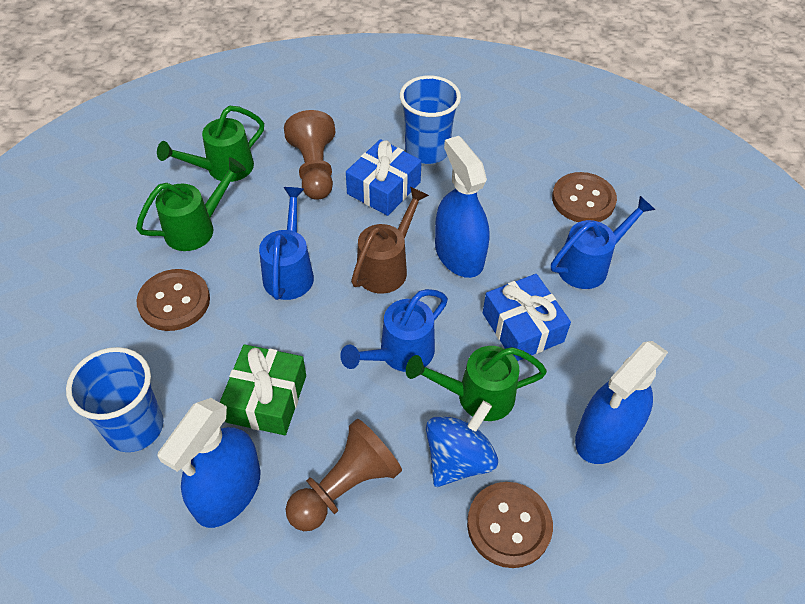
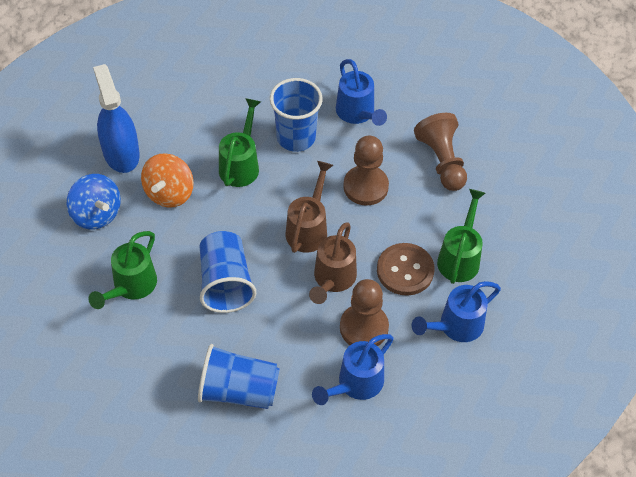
blue cup: [66,347,163,452] [400,76,461,164] = 2 -> [198,344,280,409] [200,231,256,313] [270,78,323,152] = 3
blue gift: [346,139,422,216] [483,274,571,361] = 2 -> none = 0
blue spray bottle: [157,398,261,528] [435,136,490,278] [575,341,668,464] = 3 -> [93,64,140,173] = 1
brown button: [136,269,210,331] [467,482,553,568] [552,172,617,222] = 3 -> [377,243,435,296] = 1
brown pawn: [284,110,335,200] [286,419,402,531] = 2 -> [340,279,389,346] [343,135,389,206] [414,113,467,191] = 3
brown watering can: [351,186,429,294] = 1 -> [286,161,333,253] [309,222,357,304] = 2
green gift: [219,344,306,435] = 1 -> none = 0
orange spinning top: none = 0 -> [141,153,194,208] = 1

